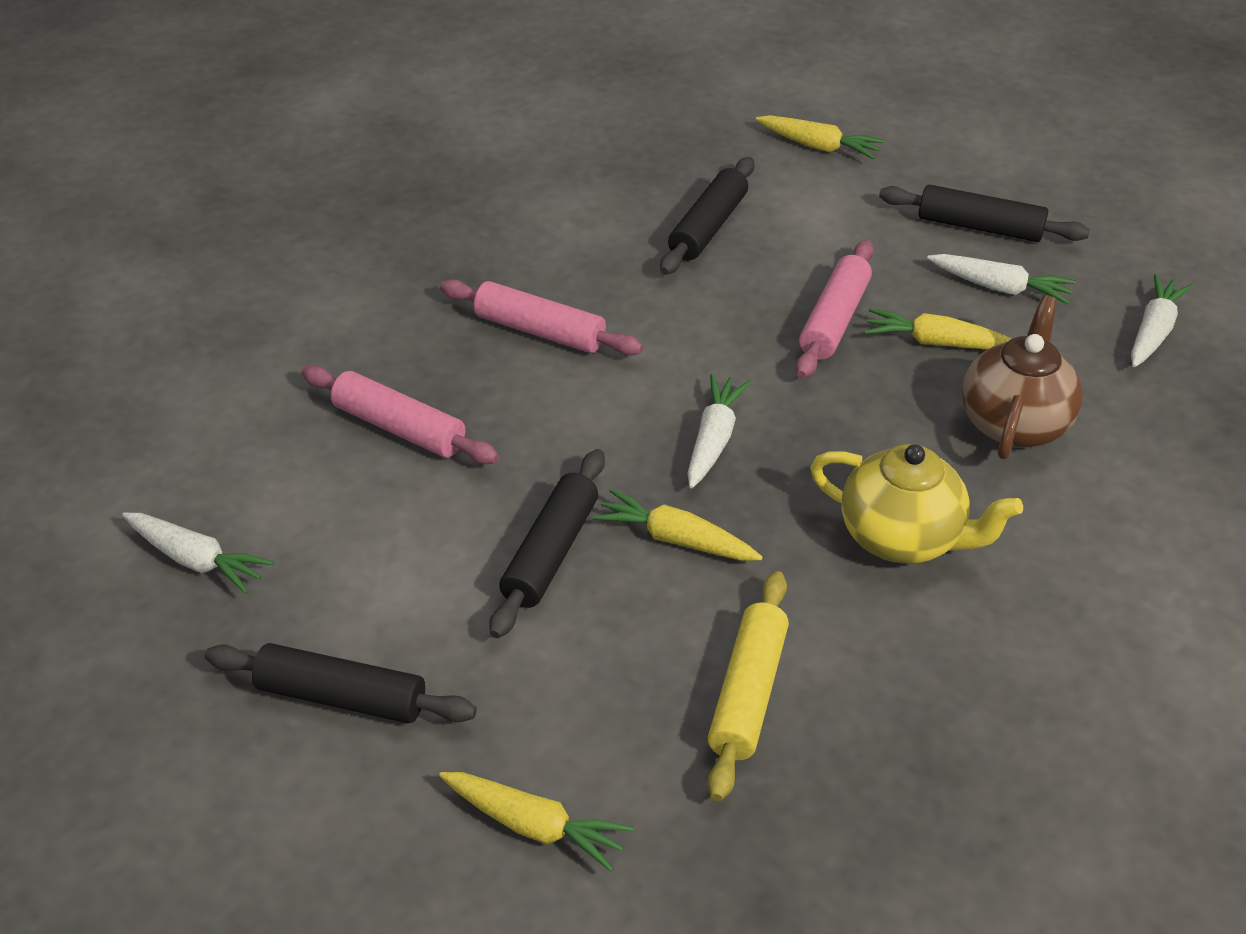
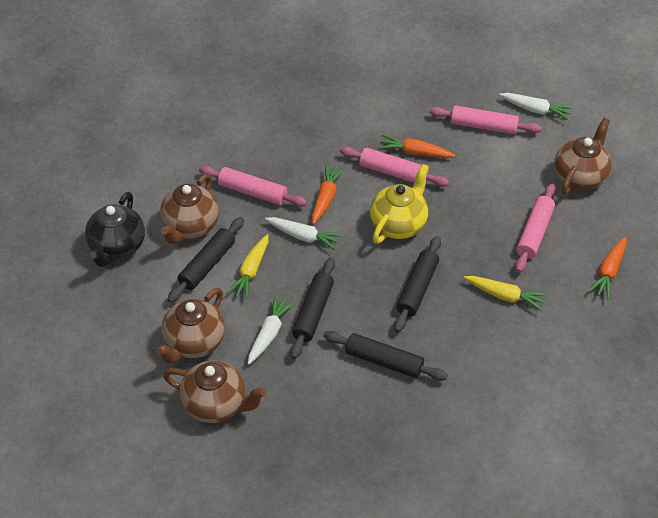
black teapot: none = 0 -> [85,192,145,267] = 1
brown teapot: [962,295,1083,459] = 1 -> [156,288,225,364] [160,174,219,244] [163,360,266,423] [554,118,612,195] = 4
orange carrot: none = 0 -> [312,164,345,224] [378,134,456,158] [588,237,627,299] = 3
pink rolling pin: [301,365,499,464] [440,279,643,356] [796,240,874,378] = 3 -> [199,166,307,207] [340,146,449,187] [429,105,541,134] [515,184,556,273] = 4
white carrot: [122,513,274,594] [687,374,751,488] [927,254,1076,304] [1131,274,1193,367] = 4 -> [248,295,295,364] [265,217,344,250] [499,93,574,120] = 3
yellow carrot: [439,772,633,872] [593,489,763,561] [756,115,884,159] [865,308,1011,349] = 4 -> [227,234,269,299] [464,276,548,311] = 2
yellow rolling pin: [708,571,789,801] = 1 -> none = 0

